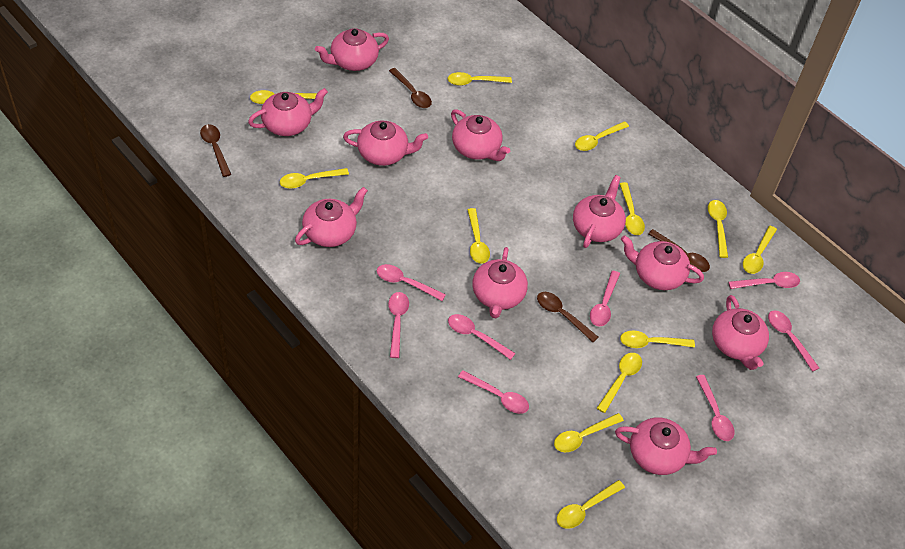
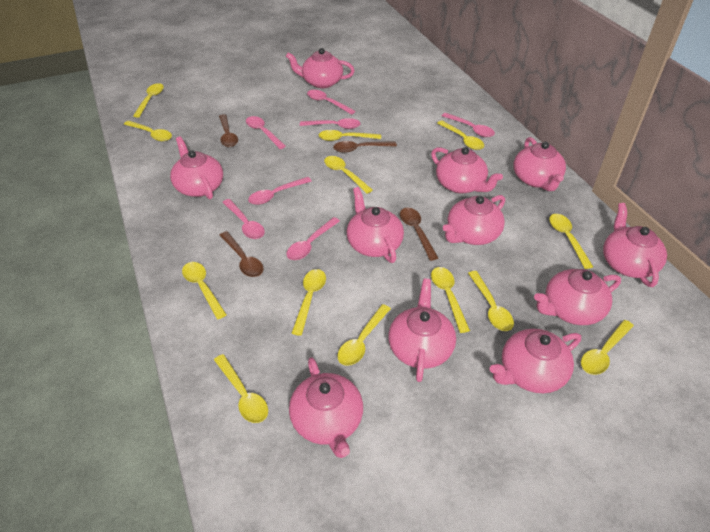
pink spoon: [377,264,446,301] [388,292,409,358] [448,314,516,360] [458,370,529,414] [590,271,620,327] [696,375,734,441] [728,272,800,289] [768,310,819,372] = 8 -> [222,199,265,239] [246,116,286,149] [248,177,312,205] [286,217,340,260] [300,118,361,129] [307,90,356,115] [442,113,495,137] = 7
pink teapot: [248,88,328,136] [295,187,368,247] [315,28,389,71] [343,121,428,166] [451,109,510,161] [472,247,528,318] [573,175,626,248] [615,417,717,475] [621,235,704,290] [712,295,769,370] = 10 -> [170,136,223,199] [286,48,355,88] [289,357,363,458] [347,187,404,263] [388,279,456,382] [431,147,503,193] [443,195,505,245] [490,329,581,393] [514,137,566,191] [534,269,621,325] [603,203,667,287] = 11
yellow spoon: [250,90,317,104] [280,168,349,189] [448,72,512,86] [467,208,490,264] [554,413,624,452] [557,480,625,529] [575,121,629,151] [597,353,642,413] [620,182,645,235] [620,331,695,348] [708,200,728,258] [743,226,777,274] = 12 -> [124,121,172,141] [133,83,164,118] [182,262,227,319] [214,354,268,423] [292,269,326,336] [319,130,381,141] [324,156,373,193] [338,304,391,366] [431,267,470,333] [437,120,484,150] [468,271,514,331] [549,214,593,269] [581,320,634,375] = 13

